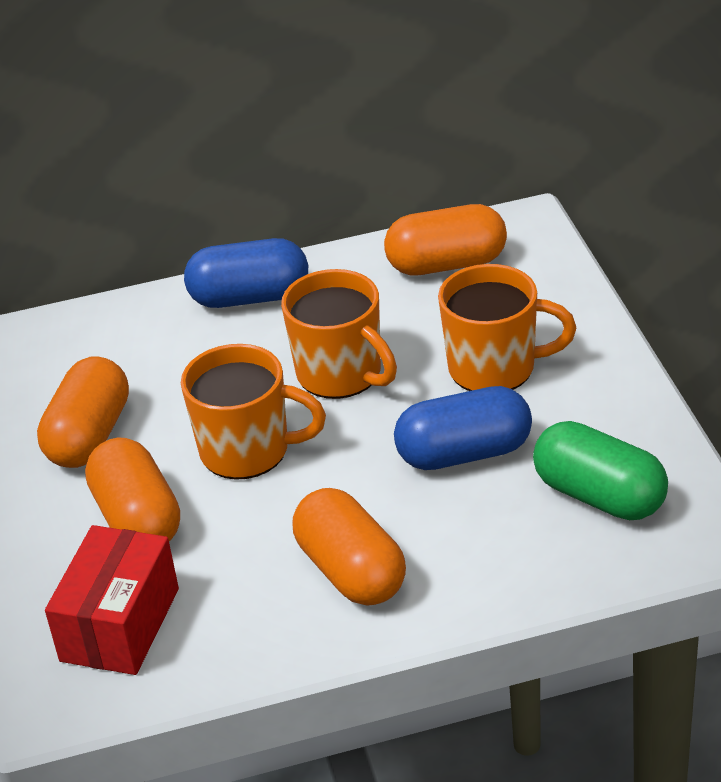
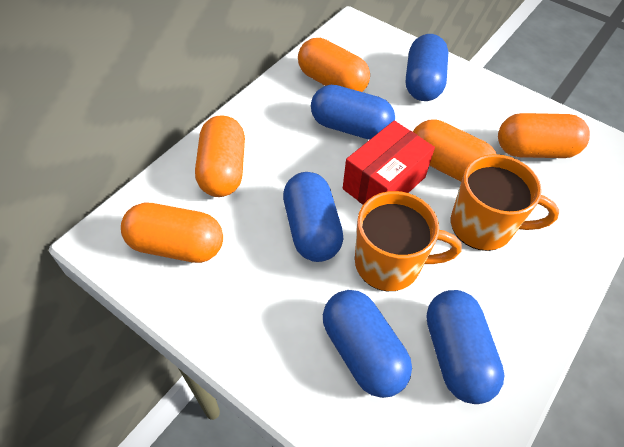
blue capsule: [184,238,308,308] [394,386,532,470] = 2 -> [283,172,344,262] [311,85,395,140] [323,290,412,398] [406,34,448,101] [426,290,504,404] = 5
green capsule: [533,421,668,520] = 1 -> none = 0
orange capsule: [37,356,129,468] [85,438,180,541] [292,488,406,606] [384,204,507,275] = 4 -> [121,203,223,263] [195,115,245,197] [298,38,370,92] [413,119,496,181] [498,113,590,158] = 5
orange mug: [181,344,326,480] [281,269,397,399] [438,264,576,391] = 3 -> [355,191,462,291] [451,154,559,251] = 2

